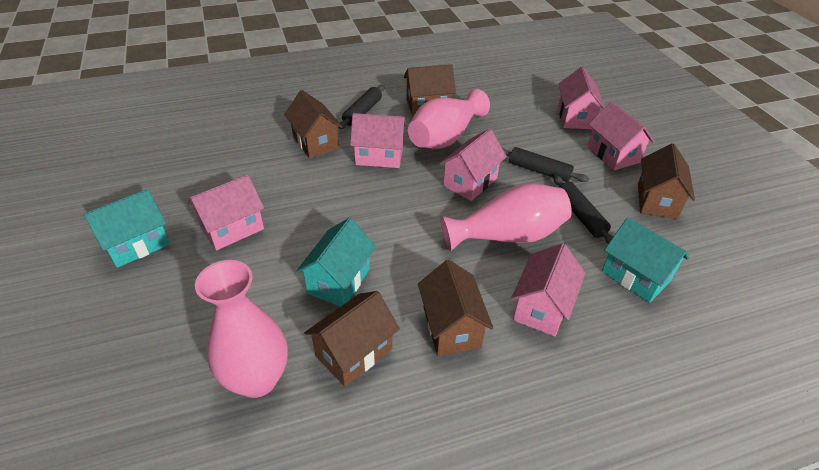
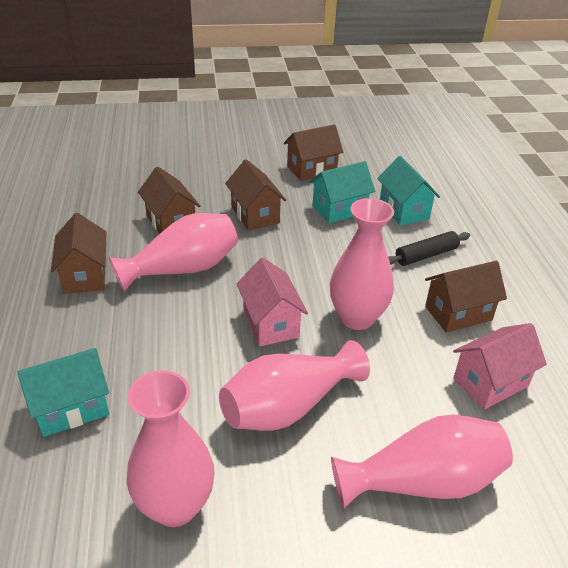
black rolling pin: [338,85,384,129] [502,147,589,182] [554,176,613,244] = 3 -> [388,231,470,266] = 1
pink house: [188,174,264,251] [350,113,406,168] [439,129,507,201] [511,243,585,336] [558,67,605,129] [587,101,654,170] = 6 -> [236,257,308,346] [453,323,547,409] = 2
pink vase: [195,260,288,398] [408,89,490,149] [441,183,572,252] = 3 -> [109,213,238,292] [127,370,215,527] [219,340,370,431] [330,198,394,330] [331,415,513,509] = 5

